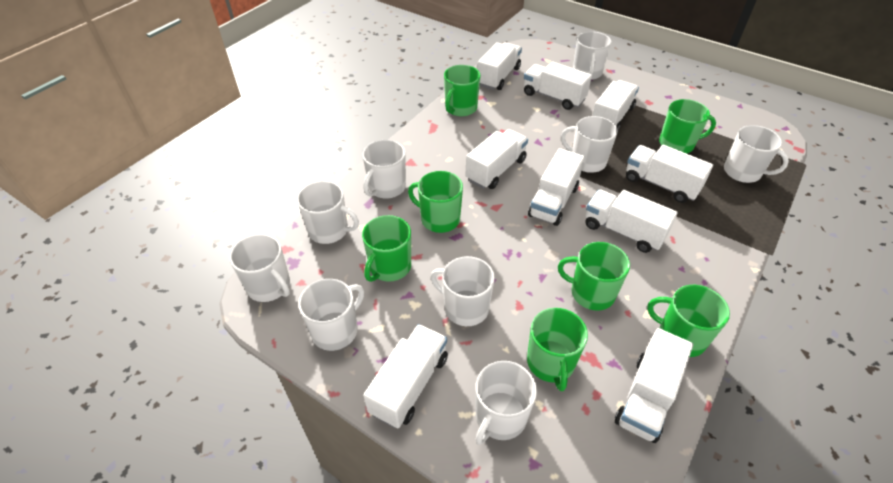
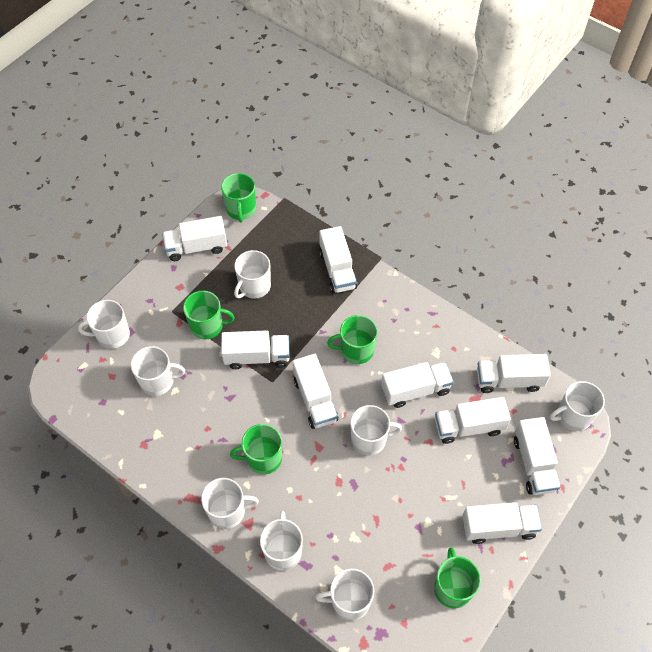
green mug: [362,215,411,282] [408,171,463,233] [444,65,480,116] [527,308,588,391] [558,242,630,310] [647,285,730,357] [659,99,716,154] = 7 -> [183,291,234,339] [221,173,256,223] [230,424,282,475] [327,315,377,364] [434,547,481,608] = 5
white mug: [230,234,290,302] [297,181,359,244] [298,279,364,351] [362,140,406,198] [430,256,495,326] [475,361,537,445] [561,116,618,173] [573,32,611,80] [724,125,789,183] = 9 -> [78,300,130,349] [131,346,185,396] [201,478,259,529] [234,250,271,299] [260,511,303,571] [315,569,374,621] [351,405,402,456] [550,381,605,431] = 8

